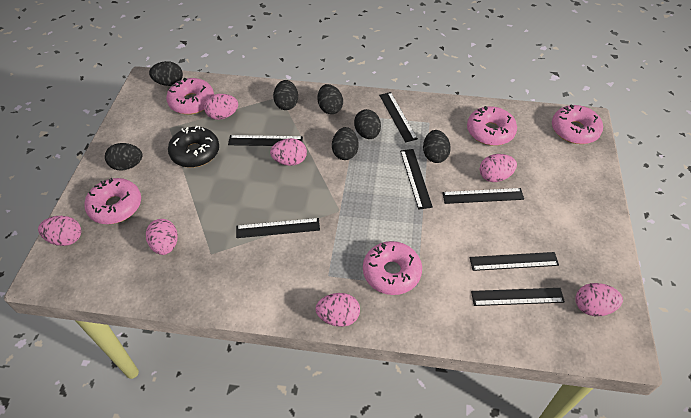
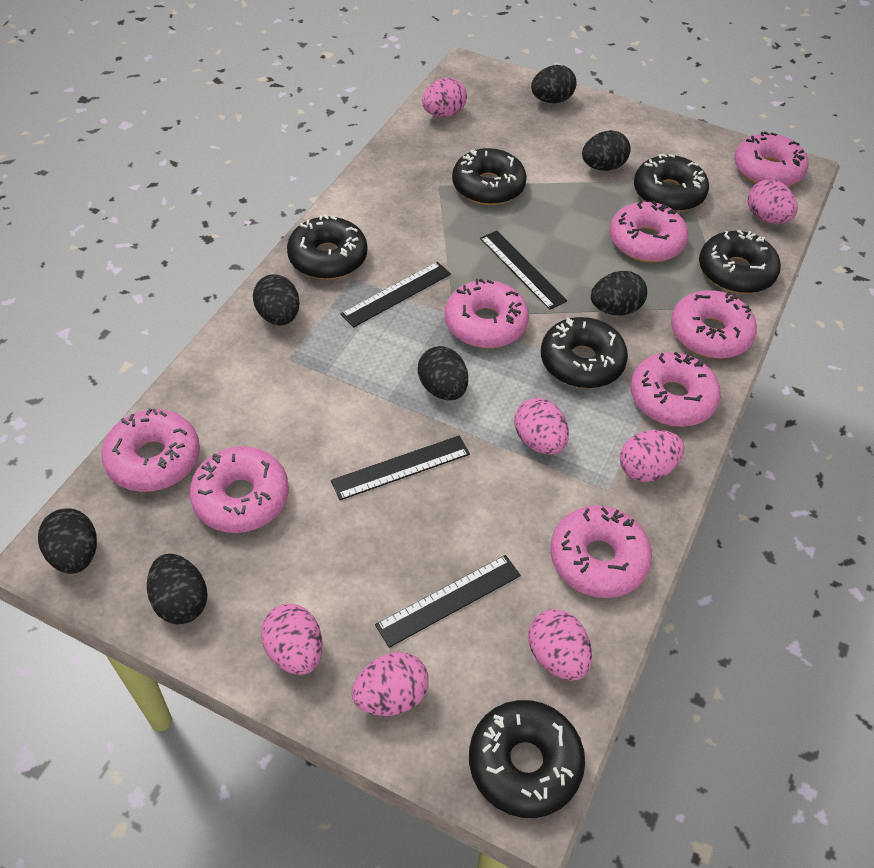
black donut: [168,126,219,168] = 1 -> [287,215,367,279] [452,148,527,205] [469,700,585,818] [541,317,628,389] [634,154,709,212] [699,230,781,294] = 6
black ruler: [228,135,303,146] [236,218,320,238] [379,92,418,143] [400,149,433,210] [442,188,524,204] [470,252,559,271] [471,288,565,306] = 7 -> [331,436,470,500] [341,262,451,327] [375,555,521,648] [480,231,567,310] = 4
pink donut: [84,178,141,224] [166,78,214,115] [363,241,422,295] [467,106,517,146] [552,104,603,144] = 5 -> [101,408,200,492] [189,446,289,533] [445,279,529,348] [550,505,652,598] [610,201,688,262] [630,352,721,427] [671,290,757,359] [734,131,809,186] = 8

